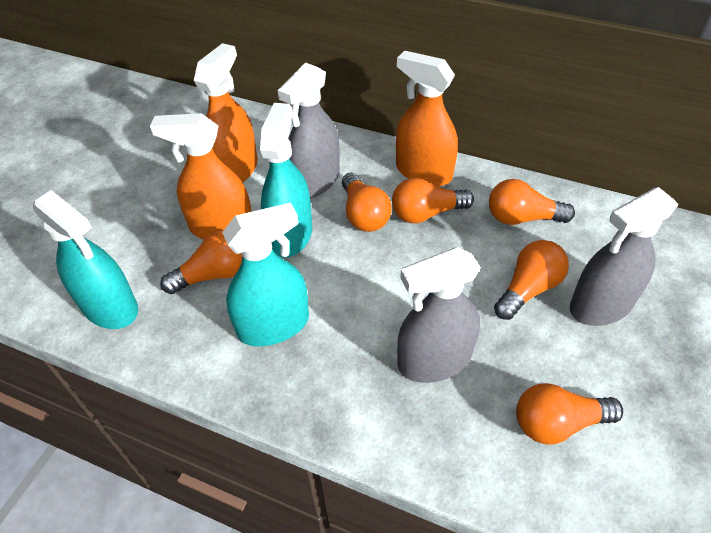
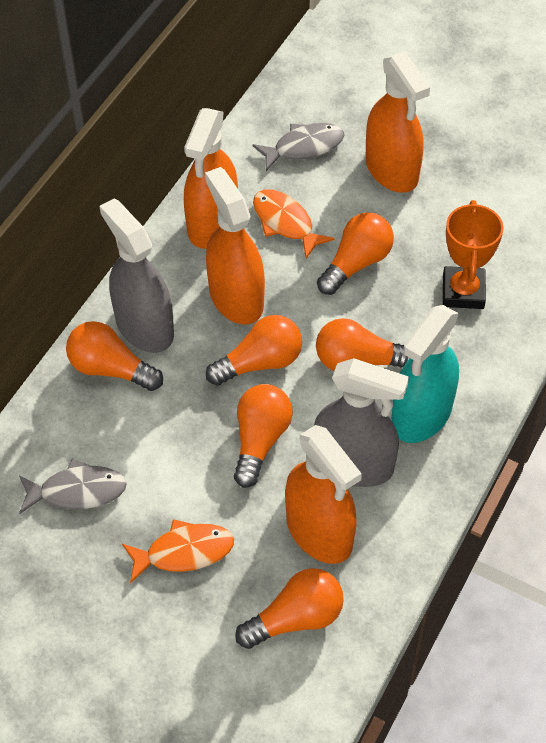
grey fish: none = 0 -> [19,459,127,514] [253,123,345,171] = 2
grey spray bottle: [278,62,340,198] [397,247,481,383] [570,187,679,326] = 3 -> [100,198,174,353] [314,358,409,487] = 2
orange fish: none = 0 -> [122,519,234,584] [253,189,335,259] = 2
orange spray bottle: [150,113,252,239] [194,43,258,182] [396,51,458,186] = 3 -> [184,108,238,249] [205,167,265,324] [285,425,362,564] [365,52,430,193] = 4
orange trophy: none = 0 -> [443,200,504,309] = 1
turquoise spray bottle: [33,190,138,329] [222,203,309,346] [260,103,312,258] = 3 -> [391,305,459,443] = 1

